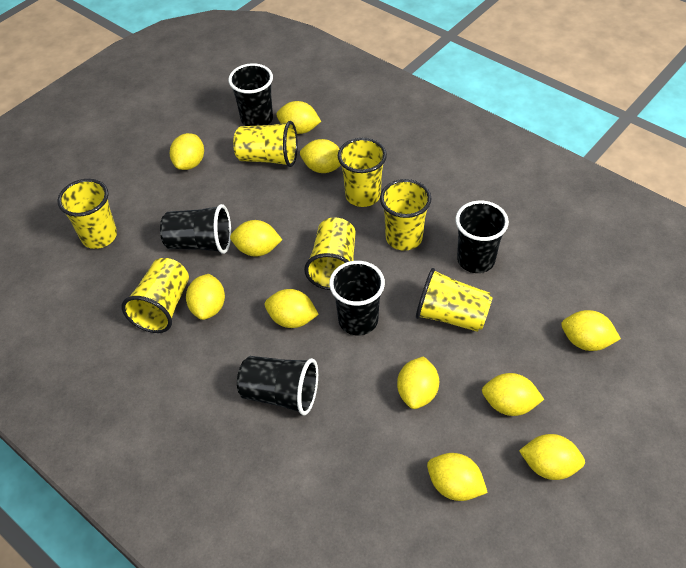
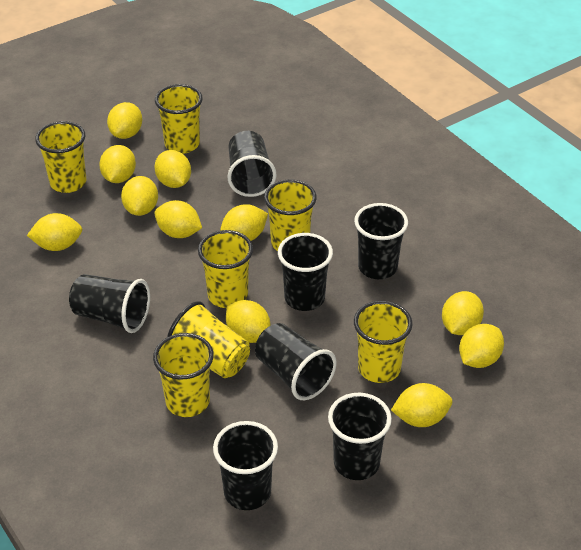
black cup: [160,204,231,254] [228,63,273,126] [237,356,318,415] [329,261,385,335] [455,201,509,273] = 5 -> [69,274,150,333] [213,421,278,510] [228,131,276,197] [255,323,337,400] [278,233,333,311] [328,393,392,480] [354,203,408,279] = 7

